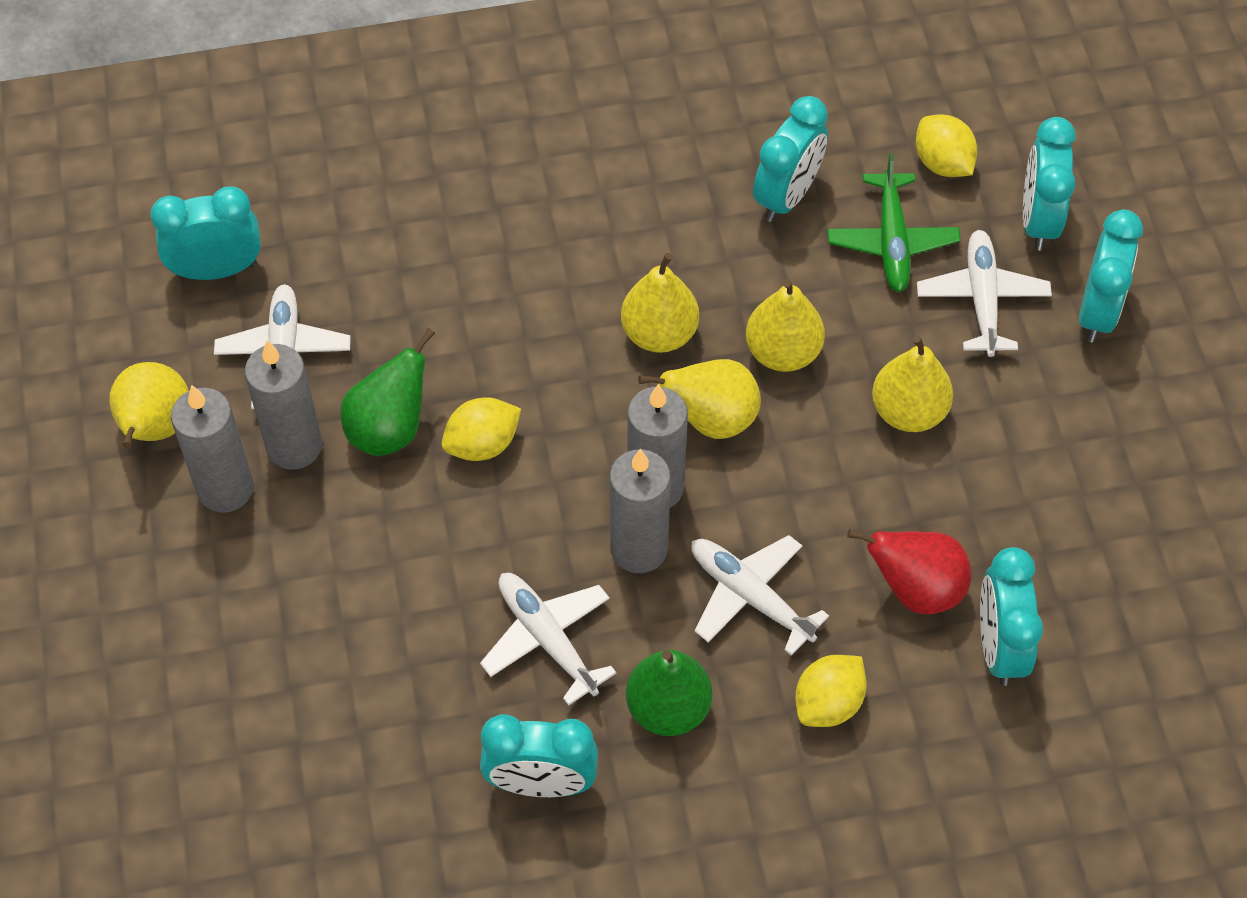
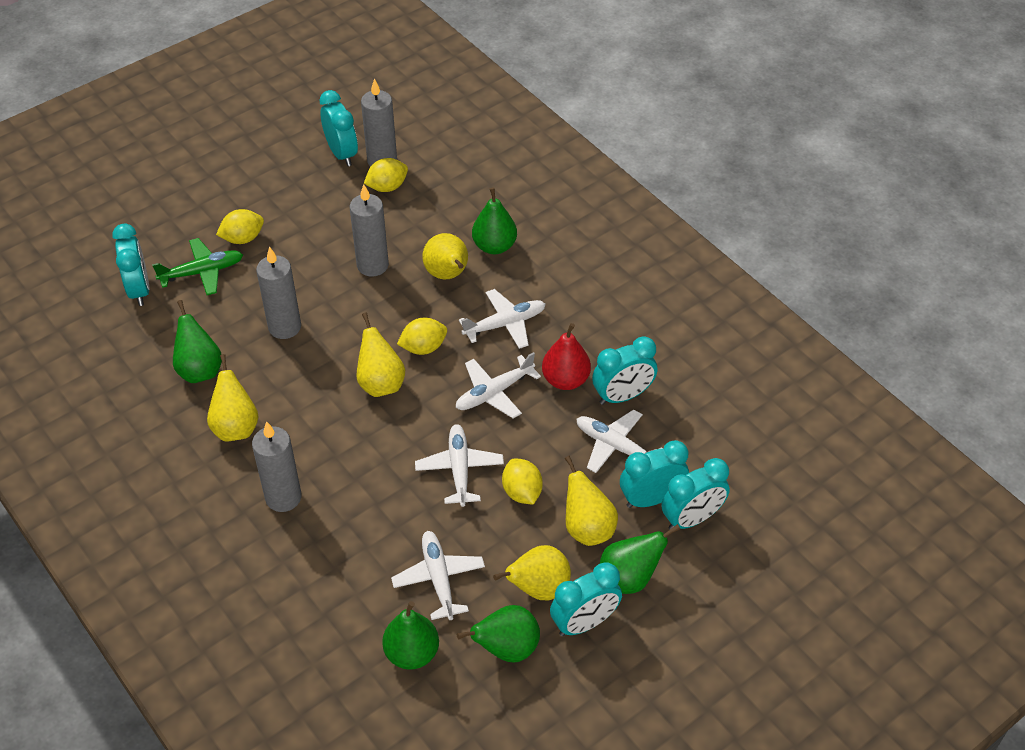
green pear: [340,328,435,456] [626,650,712,736] = 2 -> [173,300,222,383] [382,601,439,670] [457,605,540,662] [472,187,517,254] [600,524,680,594] = 5
white plane: [214,284,351,409] [480,573,617,706] [691,535,829,656] [917,230,1052,357] = 4 -> [391,531,485,620] [415,424,504,507] [456,352,541,418] [459,289,546,349] [576,409,662,473] = 5
yellow lemon: [442,397,521,461] [795,655,867,727] [916,114,977,177] = 3 -> [216,209,264,244] [364,158,408,192] [397,318,447,355] [502,459,543,505] = 4

